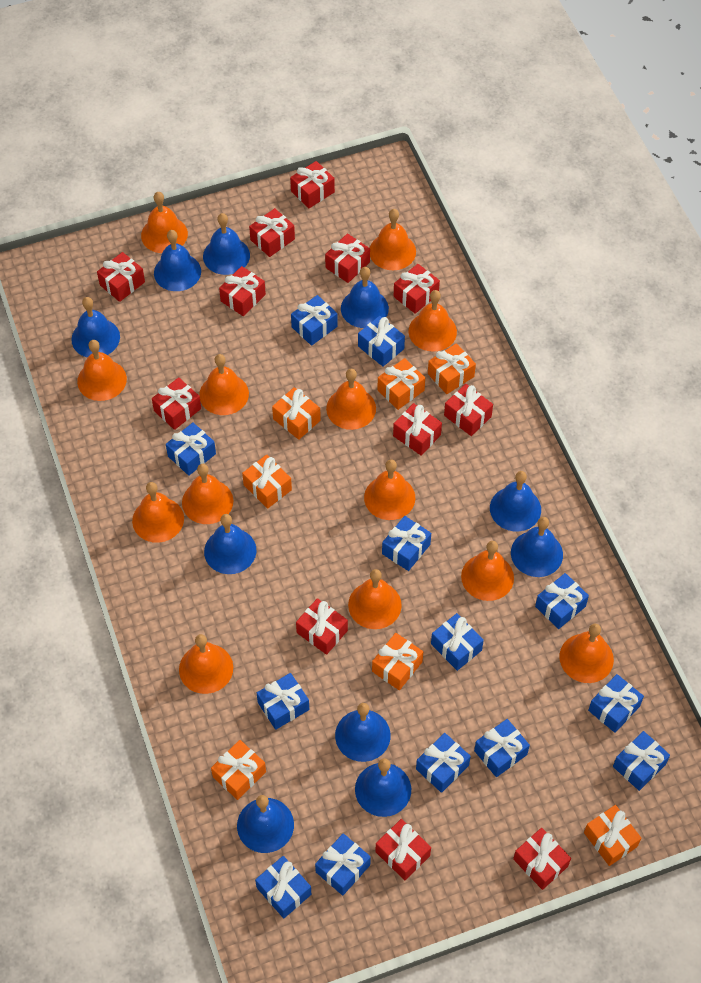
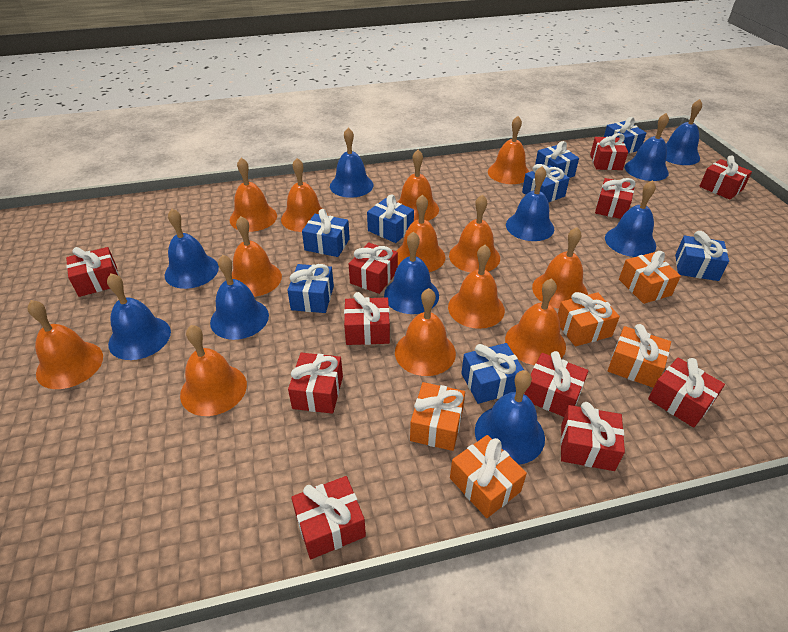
blue gift: [166,423,216,476] [255,856,311,918] [257,673,309,730] [291,295,338,346] [315,833,371,896] [358,316,405,367] [382,516,431,571] [416,733,471,793] [431,613,484,671] [474,719,530,777] [535,573,589,629] [588,674,644,733] [613,731,670,791] = 13 -> [287,264,334,313] [302,209,350,257] [367,195,414,243] [461,343,524,404] [522,164,570,203] [535,141,579,178] [604,117,646,153] [675,231,729,281] = 8
orange gift: [211,740,266,800] [242,455,292,509] [272,387,321,440] [372,633,423,690] [377,358,425,410] [428,343,476,394] [584,805,642,866] = 7 -> [410,382,465,451] [450,435,527,518] [558,292,620,346] [608,324,671,388] [619,251,681,304] = 5
red gift: [97,252,145,302] [152,377,201,430] [219,266,266,316] [249,208,295,257] [290,161,335,208] [296,598,348,655] [325,234,370,283] [375,819,431,880] [393,264,440,314] [393,403,442,456] [444,384,493,436] [513,828,571,890] = 12 -> [66,247,119,297] [288,353,343,414] [291,476,366,559] [344,292,390,345] [349,242,398,294] [524,351,588,417] [561,402,625,471] [590,133,628,170] [595,178,636,219] [648,358,725,428] [699,156,752,200] = 11

